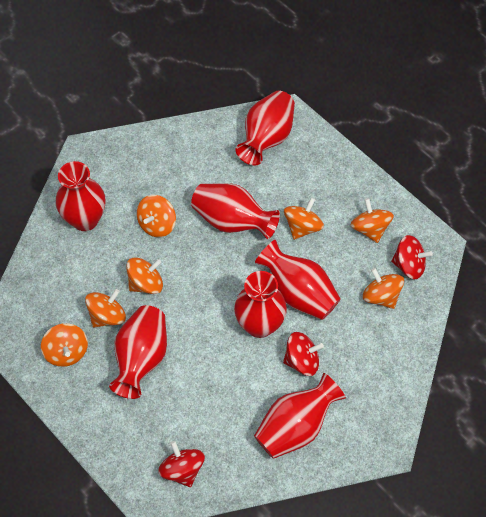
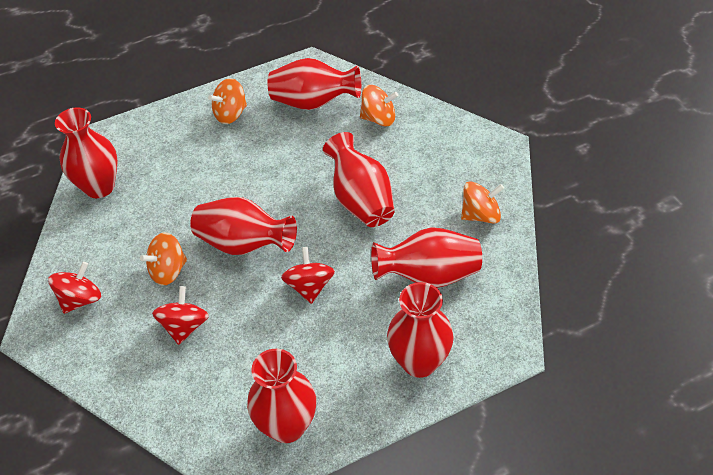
orange spinning top: [41,323,88,367] [85,289,126,328] [126,257,163,294] [137,195,176,237] [284,197,324,240] [351,198,394,243] [363,268,404,309] = 7 -> [140,232,187,286] [208,78,247,124] [360,85,398,127] [461,181,504,224] = 4

